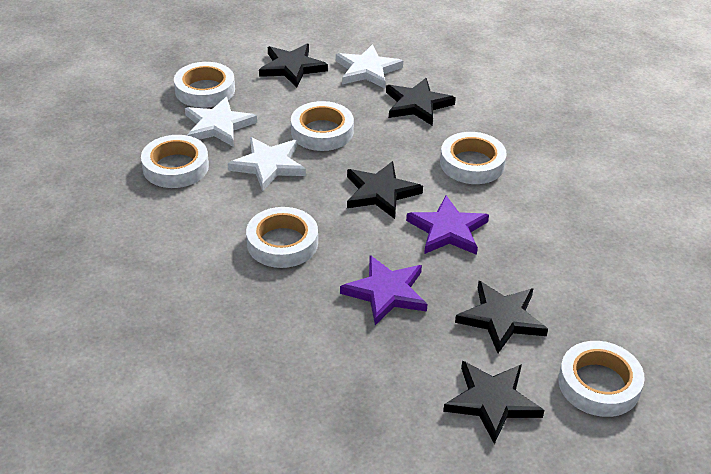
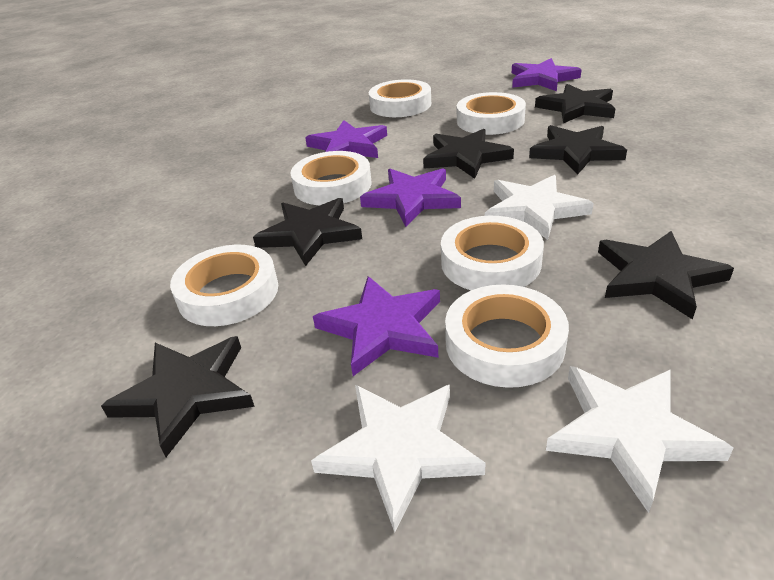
black star: [259,44,328,87] [347,161,423,219] [386,78,456,126] [443,361,544,444] [455,281,548,353] = 5 -> [101,336,255,457] [253,198,362,266] [423,129,514,179] [529,125,627,175] [535,84,615,123] [598,231,734,319] = 6
purple star: [340,255,428,325] [406,195,489,255] = 2 -> [305,120,387,158] [313,276,440,376] [360,168,461,227] [512,58,582,91] = 4

